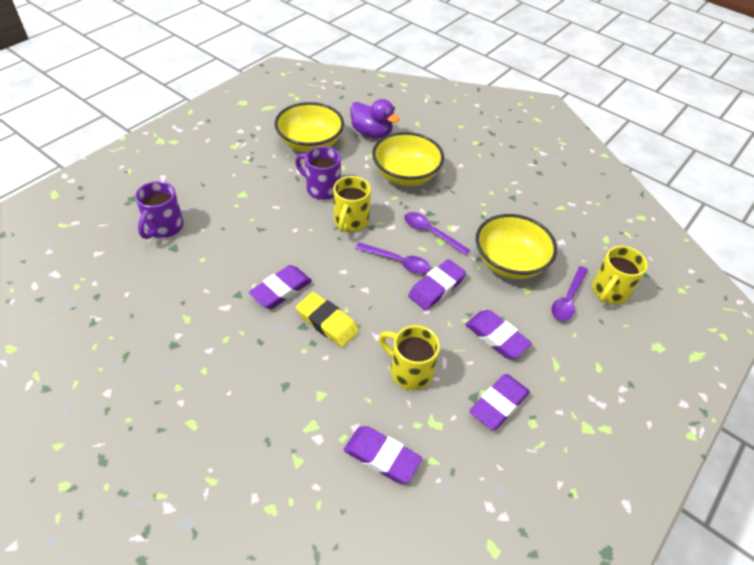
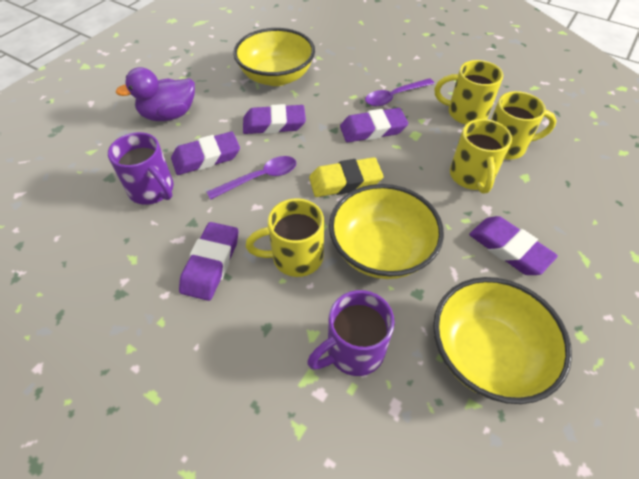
purple spoon: [355,242,431,274] [404,212,470,255] [551,266,588,321] = 3 -> [207,156,296,200] [365,78,435,106] = 2
yellow mug: [333,176,371,233] [379,325,440,390] [592,246,648,304] = 3 -> [246,198,324,277] [435,60,503,125] [450,119,512,194] [491,91,557,160] = 4

